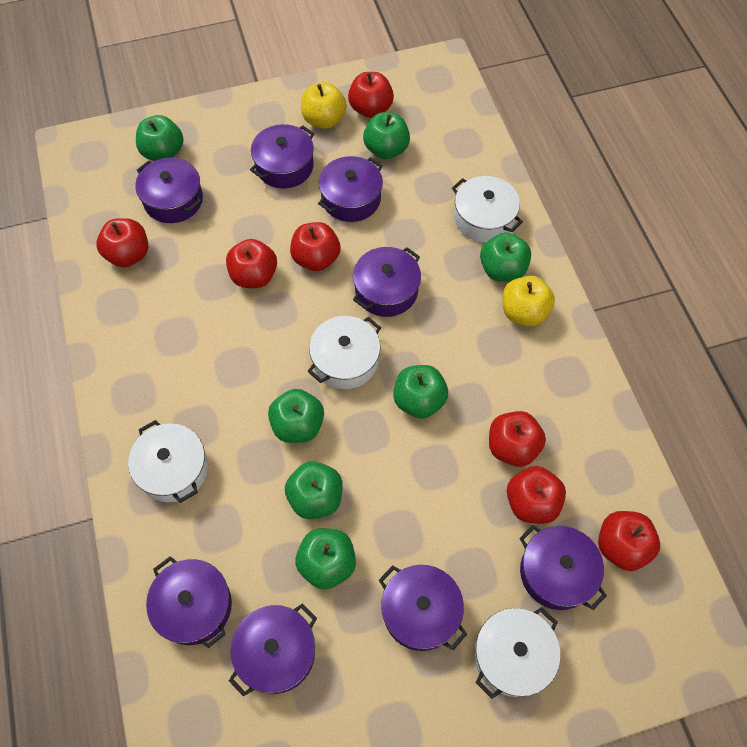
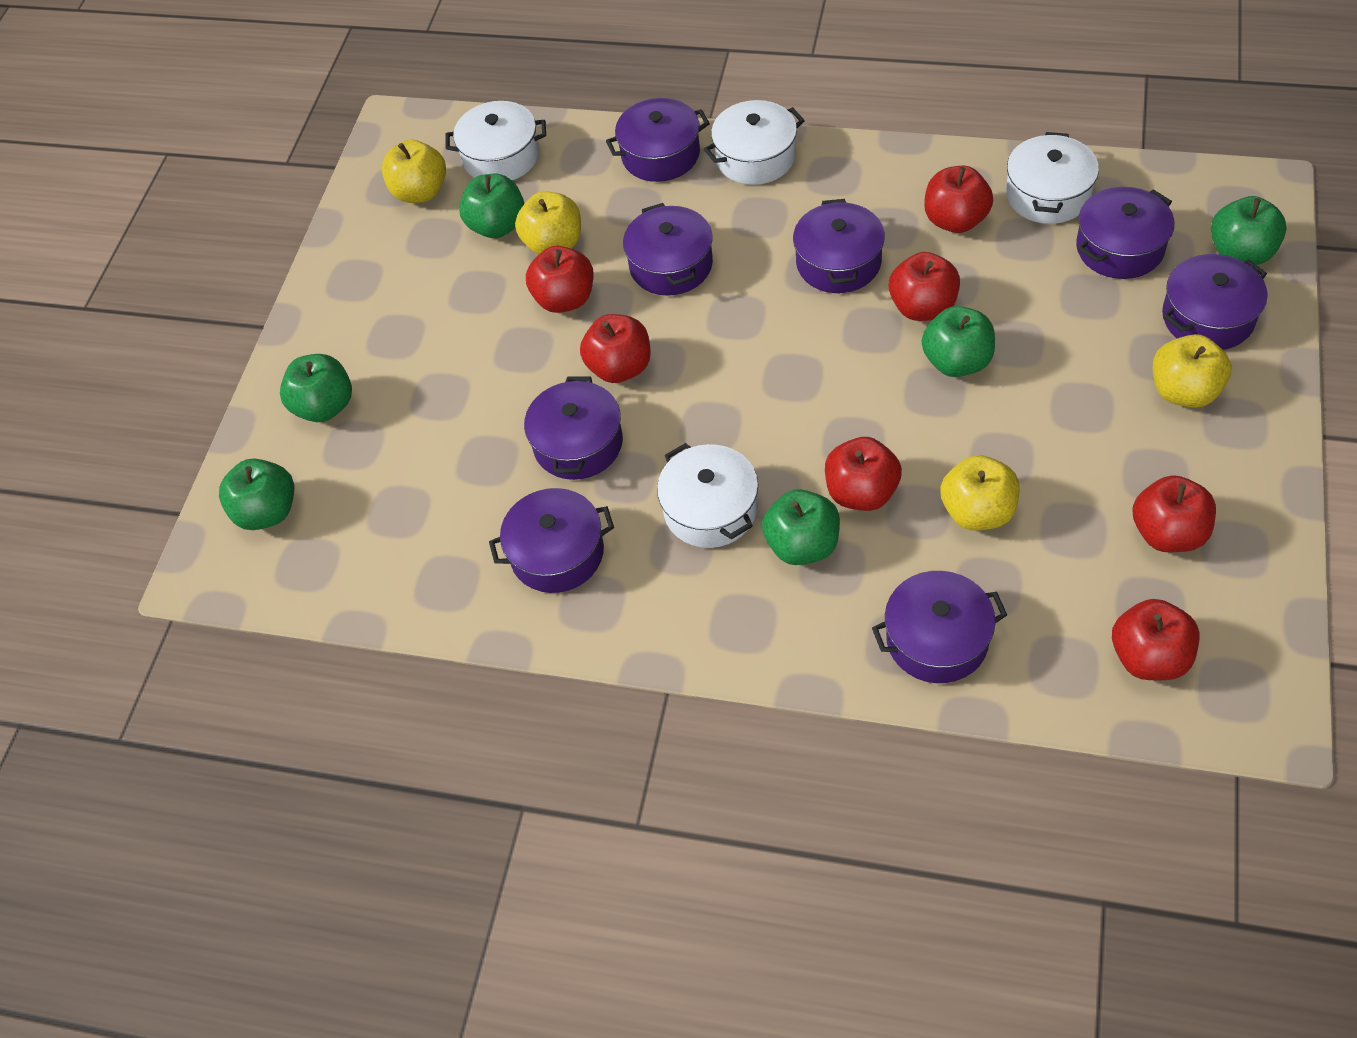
green apple: [136,115,183,161] [268,389,324,443] [285,461,343,519] [295,528,356,590] [363,112,410,159] [393,365,448,418] [480,233,531,282] = 7 -> [219,458,294,530] [280,354,352,422] [459,174,524,238] [762,489,840,565] [922,306,995,377] [1211,196,1287,265] = 6
yellow apple: [301,82,347,129] [503,276,555,326] = 2 -> [382,140,446,203] [515,191,581,255] [940,455,1019,530] [1153,334,1231,408] = 4

